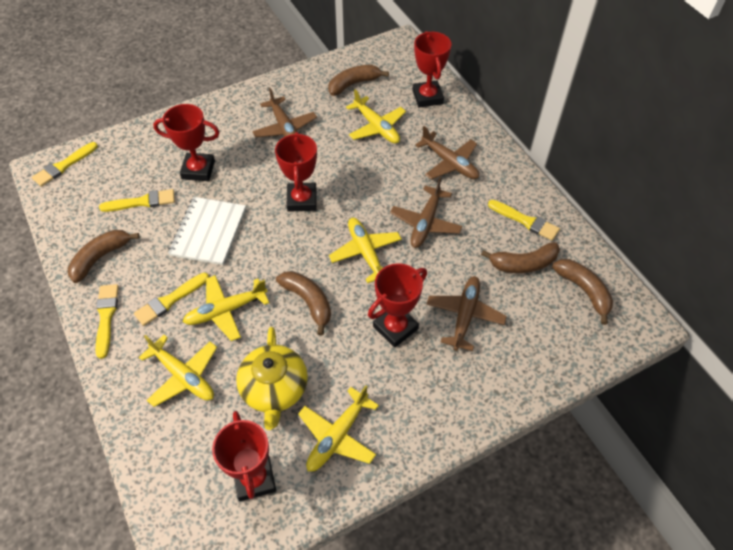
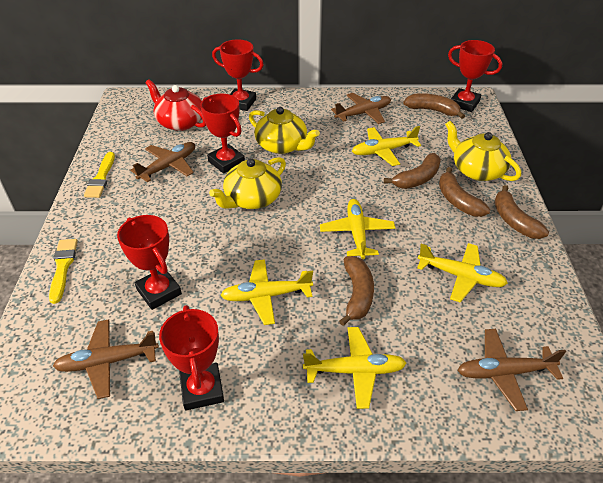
red teapot: none = 0 -> [145,79,206,131] = 1
white notebook: [168,197,246,265] = 1 -> none = 0
yellow brush: [32,142,98,187] [95,284,119,359] [99,189,175,212] [134,273,209,326] [488,200,560,241] = 5 -> [49,239,78,304] [84,152,115,198] = 2
yellow teapot: [236,327,308,430] = 1 -> [209,157,286,209] [249,107,320,154] [445,121,521,181] = 3

